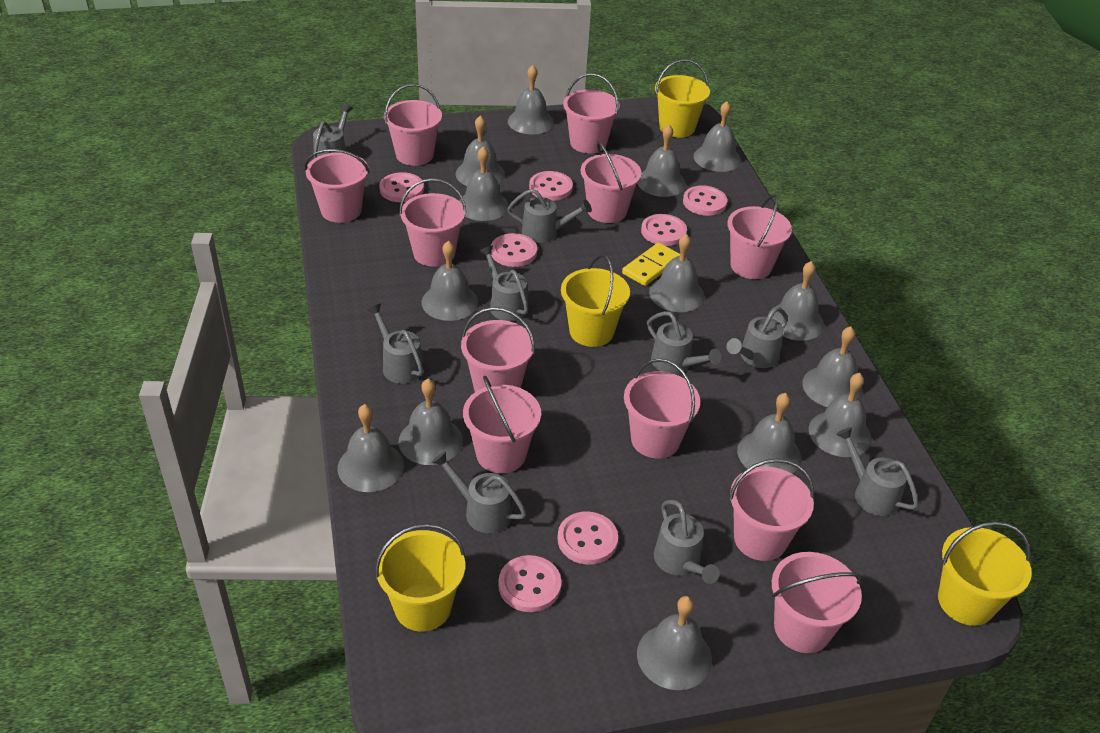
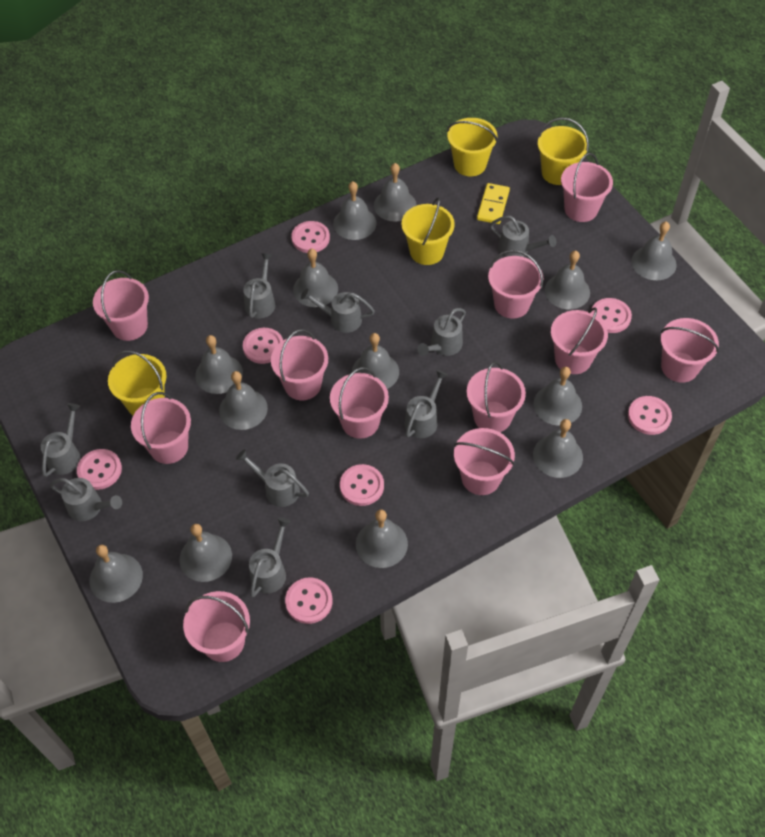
grey bell: [338,404,404,492] [398,379,463,465] [422,241,478,321] [456,116,505,186] [459,146,509,221] [508,65,554,134] [637,125,686,197] [637,596,712,690] [649,234,704,312] [693,101,741,172] [737,393,801,474] [768,261,824,341] [802,326,863,407] [809,373,872,457] = 14 -> [90,545,143,603] [179,524,232,582] [195,335,243,394] [219,371,268,430] [293,249,338,307] [333,181,377,240] [352,333,399,389] [356,510,408,568] [374,163,417,222] [533,367,582,426] [533,419,583,478] [545,251,590,309] [631,221,677,280] = 13

